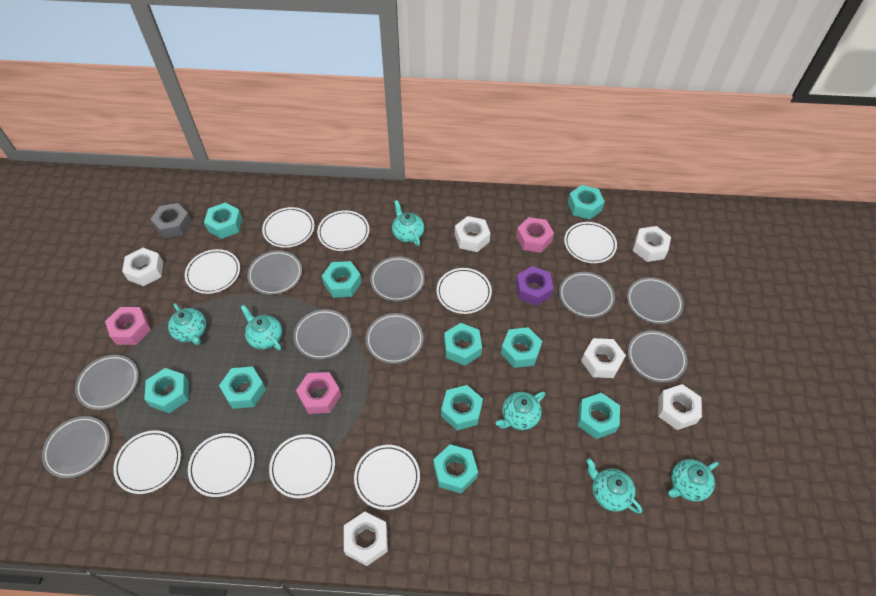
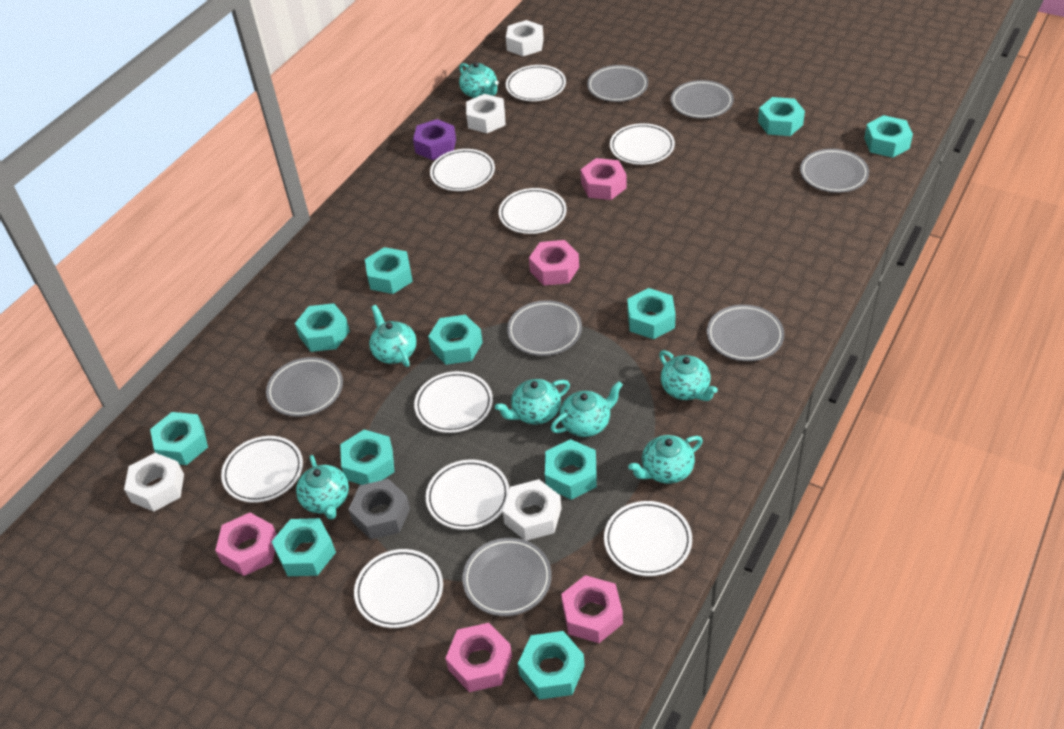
grey plate: [42,416,110,478] [75,355,139,410] [247,251,302,295] [293,309,352,360] [366,313,424,364] [370,257,425,301] [559,272,615,318] [627,277,684,324] [628,330,688,383] = 9 -> [266,357,343,417] [462,538,552,616] [507,300,582,356] [587,65,648,102] [671,80,734,118] [707,305,784,361] [800,149,869,193] = 7
pink nut: [105,307,151,345] [296,372,341,414] [516,217,554,253] = 3 -> [215,513,277,576] [445,623,512,692] [529,240,579,286] [561,575,623,643] [580,158,627,200] = 5
turquoise nut: [144,368,189,413] [204,202,242,239] [219,367,266,409] [322,261,362,298] [433,444,478,493] [441,385,483,430] [444,323,482,366] [501,327,542,368] [568,185,605,220] [578,393,620,439] = 10 -> [150,412,208,465] [272,518,336,576] [295,303,350,352] [340,430,395,485] [365,247,413,294] [428,315,483,365] [518,631,585,700] [545,439,597,500] [627,288,676,339] [758,97,805,136] [864,115,913,158] = 11
turquoise teapot: [168,303,206,345] [241,305,282,350] [392,200,424,246] [496,391,545,430] [586,458,642,513] [668,459,719,501] = 6 -> [296,455,349,520] [369,305,417,367] [459,62,499,98] [495,379,570,424] [551,381,623,437] [628,435,703,484] [659,350,718,401] = 7
white nut: [122,248,163,286] [344,511,388,566] [455,216,491,252] [581,338,626,378] [633,226,671,262] [658,384,702,430] = 6 -> [124,453,184,512] [466,94,506,133] [503,479,562,541] [506,20,544,56] = 4

